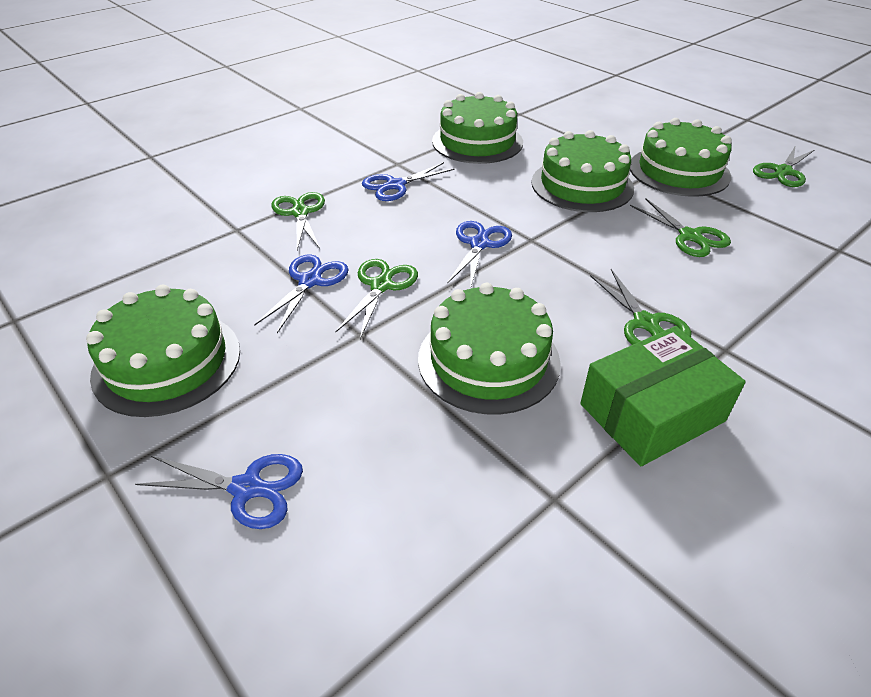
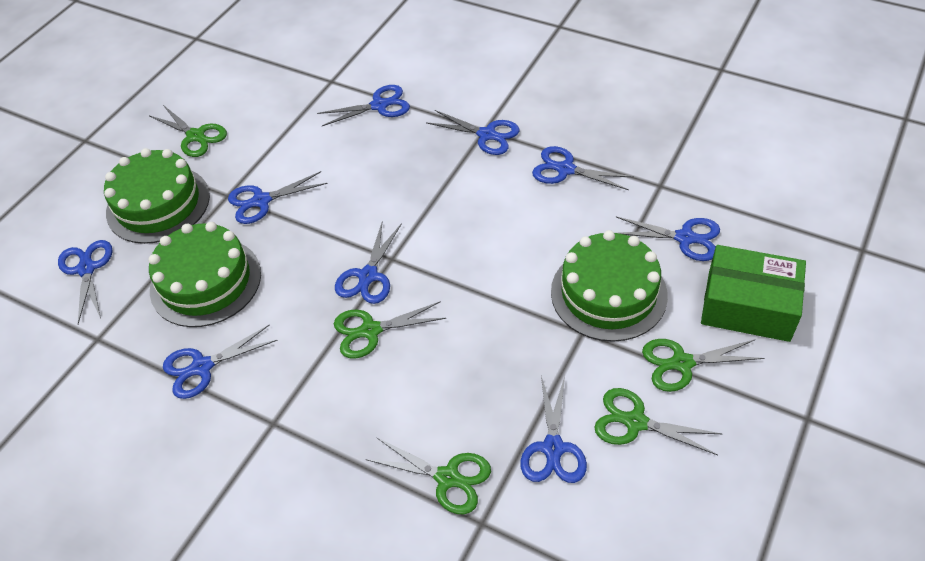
blue scissors: [135,454,303,529] [254,254,349,333] [362,162,455,201] [447,221,512,289] = 4 -> [58,240,113,324] [163,325,278,399] [228,171,327,224] [317,85,410,126] [335,223,402,304] [426,110,519,155] [520,376,587,483] [532,146,634,190] [616,217,720,261] = 9
green cake: [86,285,240,417] [418,283,561,415] [432,92,523,164] [531,130,634,212] [630,118,732,197] = 5 -> [104,148,210,244] [148,222,261,327] [551,230,668,342] = 3

